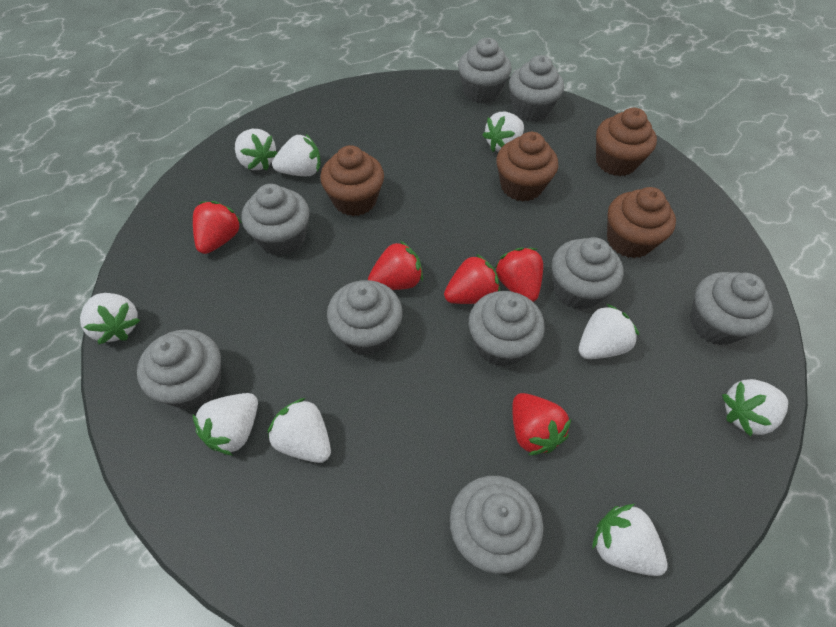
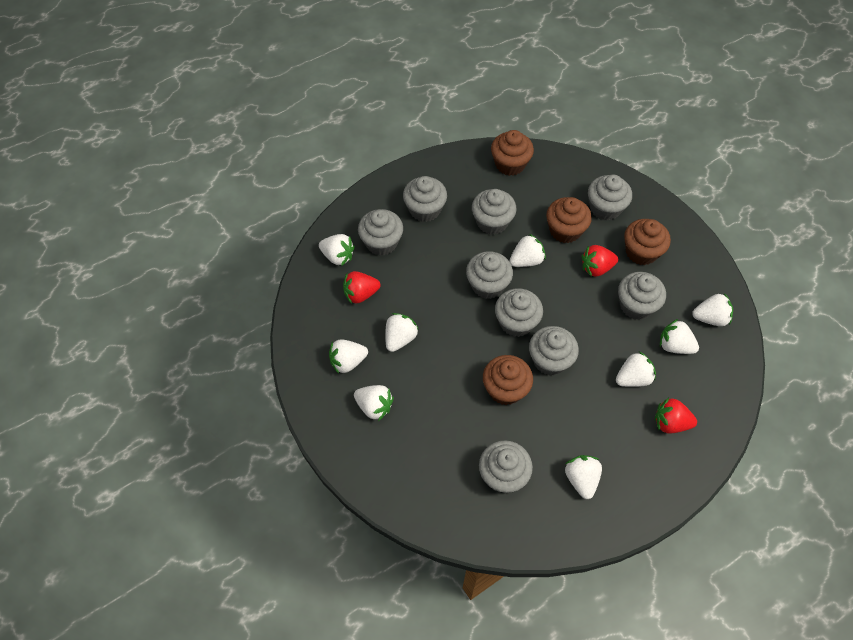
red strawberry: [193,201,242,254] [368,241,423,290] [444,254,500,304] [495,248,543,302] [512,393,571,455] = 5 -> [343,271,381,304] [582,245,618,277] [655,398,697,434] = 3

